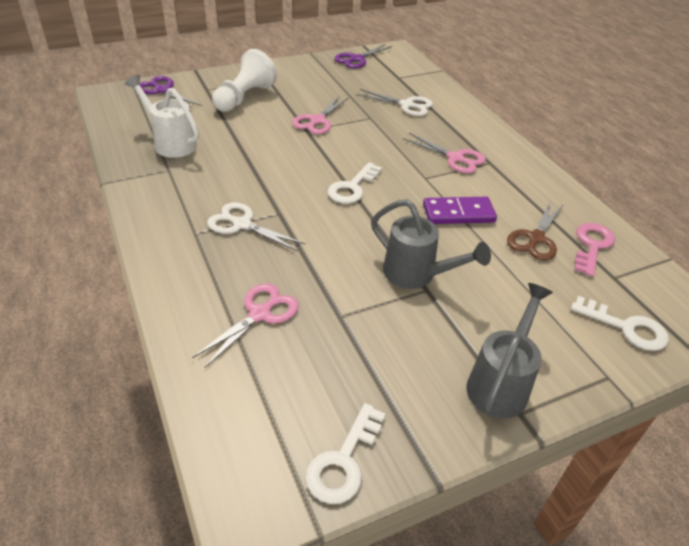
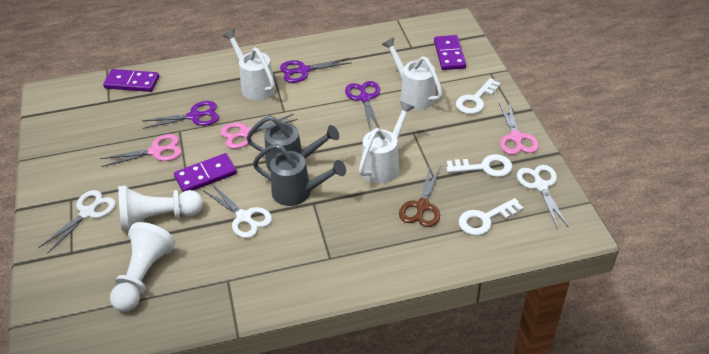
pink key: [575,223,615,277] = 1 -> none = 0
purple domino: [423,197,497,224] = 1 -> [103,69,159,92] [174,153,237,192] [434,35,466,70] = 3
purple scissors: [140,76,202,109] [334,44,392,69] = 2 -> [142,101,219,129] [280,58,352,83] [345,81,380,129] = 3
white pawn: [212,49,277,112] = 1 -> [110,222,175,312] [118,186,203,231] = 2
white scissors: [207,202,306,251] [356,89,433,116] = 2 -> [39,190,116,254] [203,184,272,238] [517,165,568,227] = 3
white watering can: [125,75,199,158] = 1 -> [222,29,276,100] [359,101,415,183] [382,38,443,110] = 3

